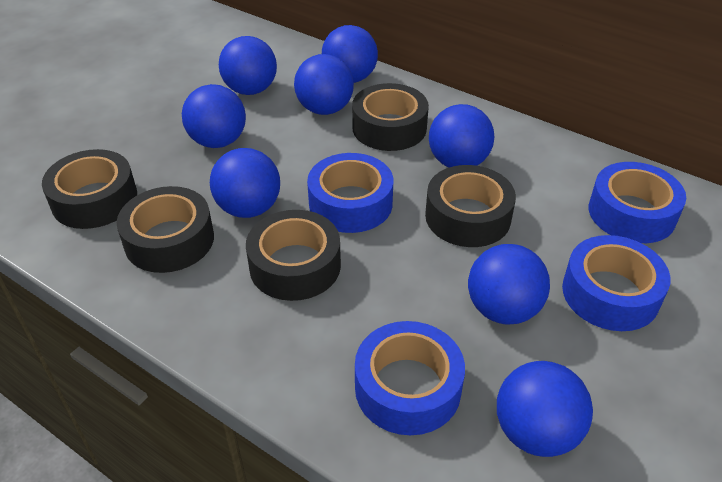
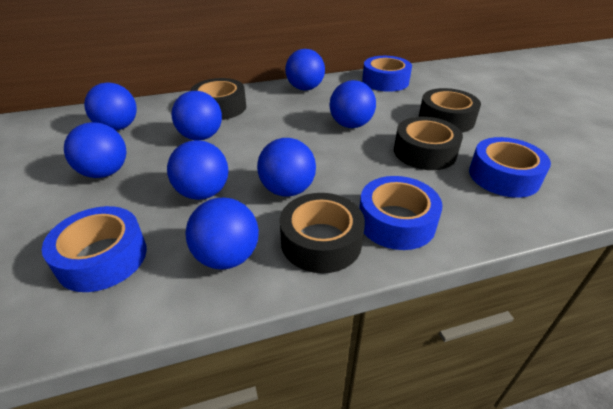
black tape: [42,149,137,229] [117,186,214,273] [246,210,341,301] [352,83,429,151] [425,165,516,247] = 5 -> [190,78,246,120] [280,193,365,273] [394,117,463,170] [419,88,481,133] = 4

